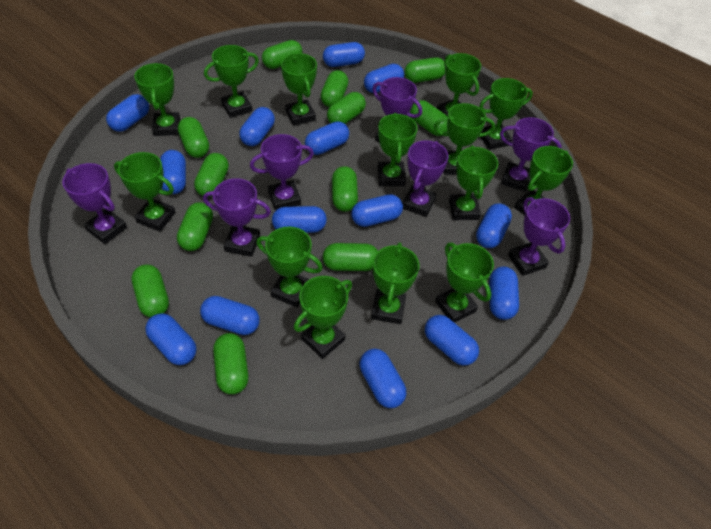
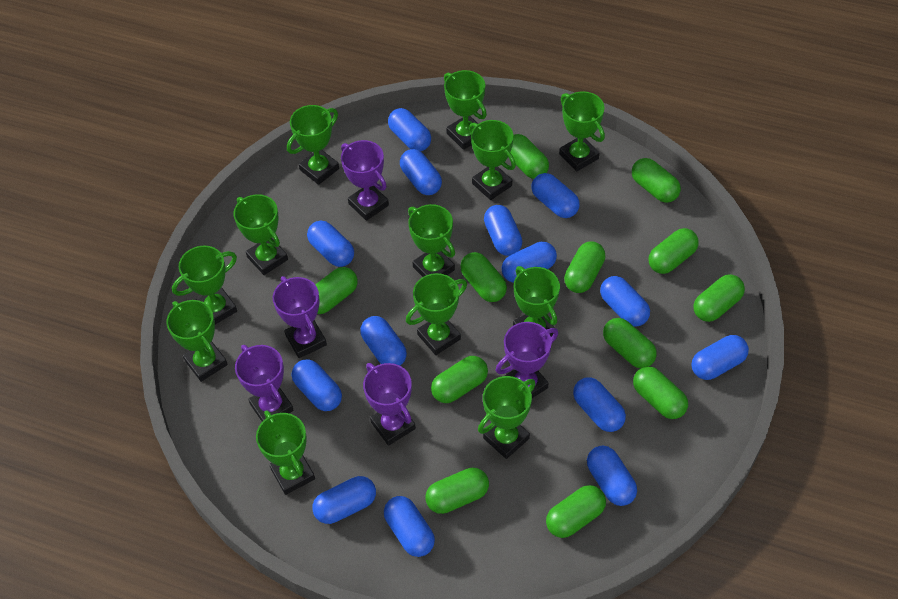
green trophy: [114,152,176,231] [134,63,180,136] [204,45,259,118] [256,226,323,308] [281,53,317,126] [294,276,352,359] [371,242,419,324] [378,113,417,186] [434,103,495,175] [435,243,494,323] [437,53,481,116] [449,145,498,220] [479,78,533,150] [514,146,573,215] = 14 -> [166,300,228,382] [172,246,237,324] [233,194,288,275] [256,410,315,495] [287,105,339,185] [406,273,467,355] [408,204,455,277] [444,70,487,150] [469,120,516,200] [478,376,535,459] [513,266,560,337] [559,91,605,172] = 12
purple trophy: [62,163,127,244] [203,178,271,257] [250,134,314,211] [373,77,422,143] [402,140,448,217] [500,117,562,192] [508,197,570,276] = 7 -> [235,345,294,422] [273,276,327,358] [341,140,389,221] [363,363,416,446] [496,322,558,398] = 5

